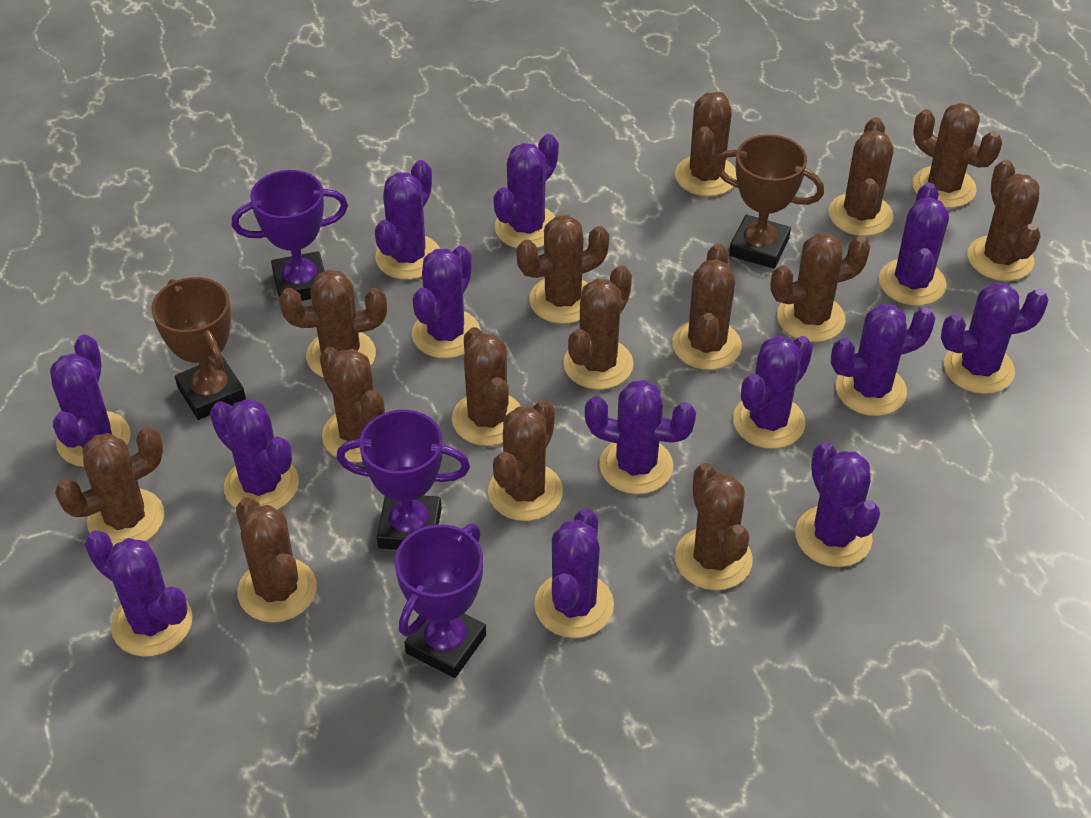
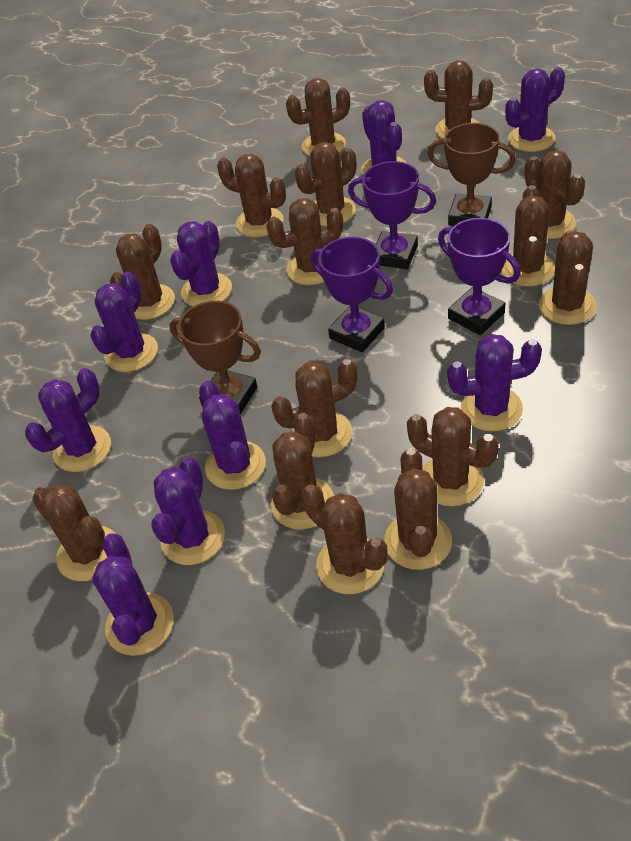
purple cactus: [50,334,131,467] [85,530,192,657] [210,399,299,510] [375,160,440,280] [412,246,481,358] [493,134,559,248] [534,508,614,638] [585,380,696,494] [733,336,813,449] [795,442,880,567] [831,304,935,416] [879,183,949,306] [941,283,1049,394] = 13 -> [25,368,111,472] [90,272,158,372] [92,533,174,656] [151,457,225,565] [170,221,232,306] [199,381,266,490] [361,100,406,175] [447,334,542,431] [505,67,565,152] = 9

